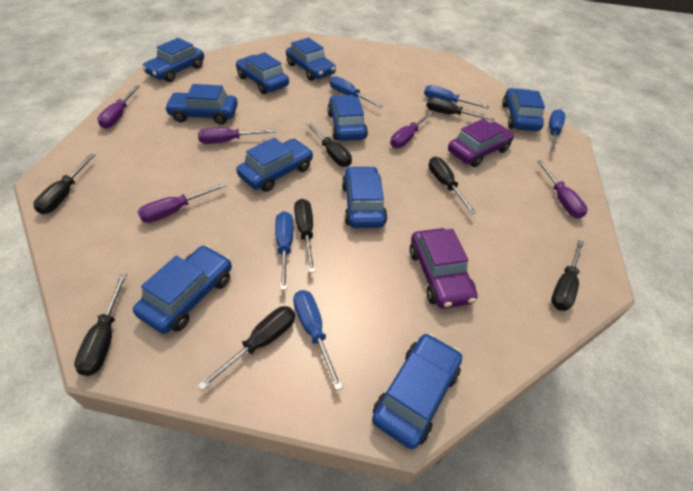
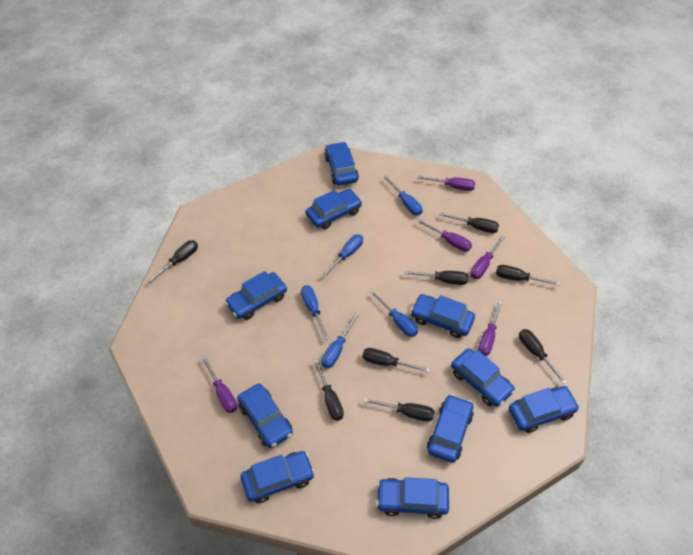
purple car: [409,228,478,309] [448,119,514,167] = 2 -> none = 0

